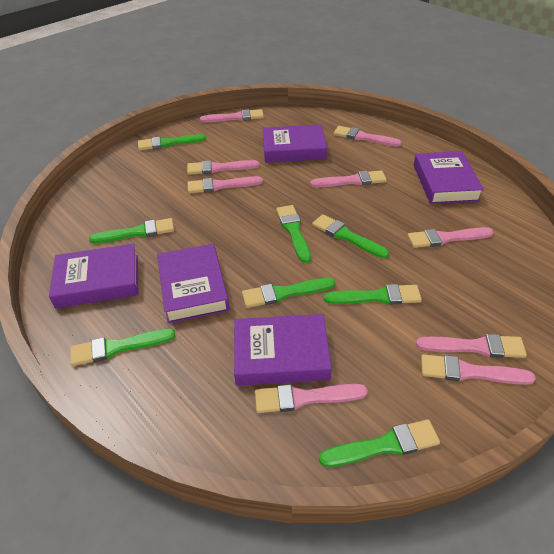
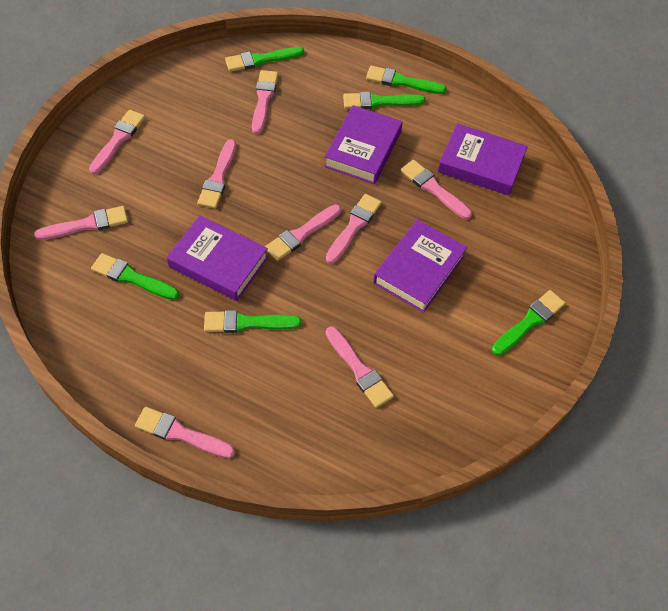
green brush: [70,329,175,366] [89,218,174,243] [138,134,206,150] [242,278,335,308] [276,205,311,263] [312,214,389,258] [319,419,440,467] [324,284,422,305] = 8 -> [91,253,179,300] [204,310,302,333] [225,47,304,72] [343,92,425,109] [366,66,446,94] [492,290,565,356] = 6
purple book: [49,244,138,308] [157,244,230,324] [234,314,332,386] [262,124,327,163] [414,151,484,204] = 5 -> [166,215,269,301] [324,105,403,184] [373,220,467,313] [438,123,528,195] = 4

